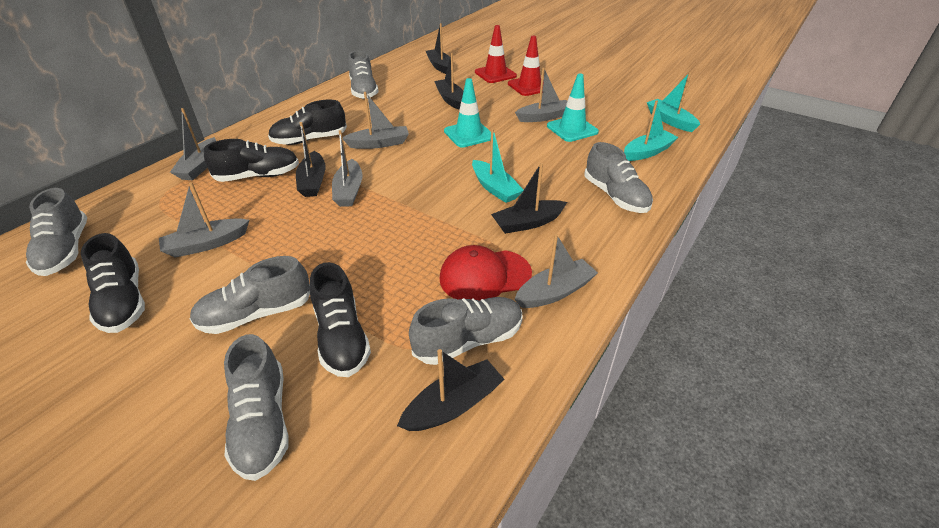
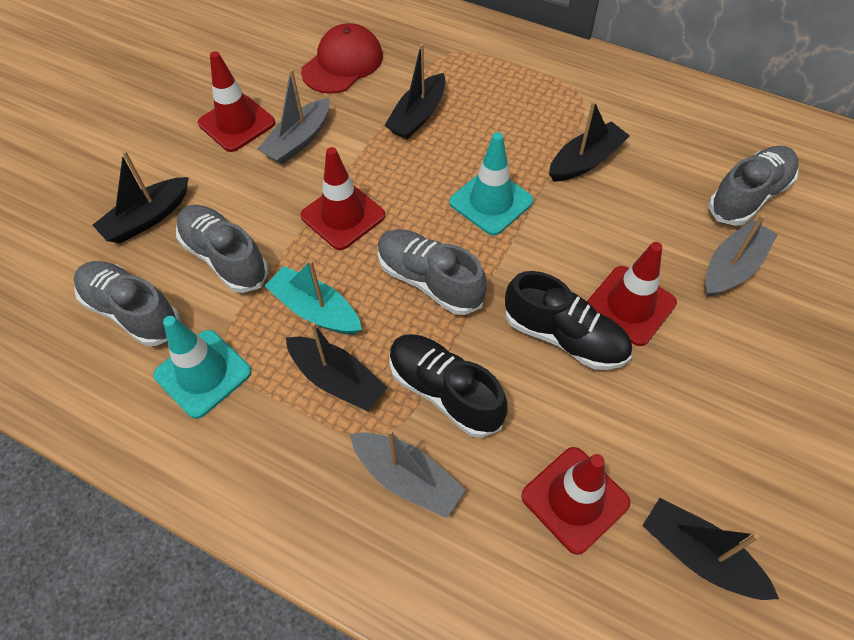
black shoe: [81,233,145,333] [204,139,299,182] [268,100,347,145] [310,262,371,377] = 4 -> [389,334,507,438] [505,271,632,370] = 2
grey boat: [159,182,249,258] [170,108,216,180] [332,130,362,207] [343,92,409,149] [514,234,598,308] [515,68,567,122] = 6 -> [257,69,330,164] [350,429,466,518] [705,215,778,297] = 3
grey shoe: [26,188,87,276] [190,256,310,334] [224,334,289,481] [348,50,379,99] [409,297,523,365] [584,142,653,213] = 6 -> [74,261,181,346] [176,205,269,293] [378,229,487,315] [709,146,799,226] = 4
red traffic cone: [475,25,517,83] [508,36,544,96] = 2 -> [198,51,275,152] [300,147,385,250] [521,447,630,555] [587,242,677,346] = 4
turquoise boat: [472,129,523,203] [624,100,678,161] [647,72,700,132] = 3 -> [265,260,362,334] = 1

